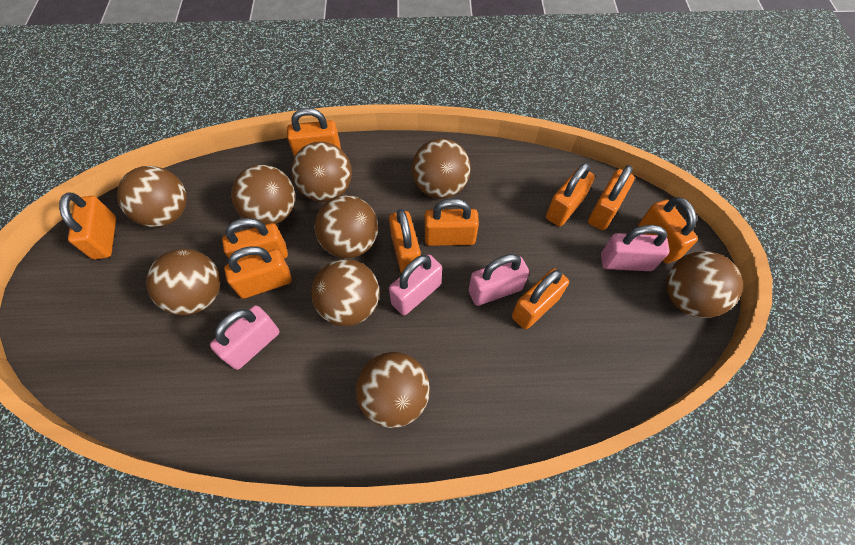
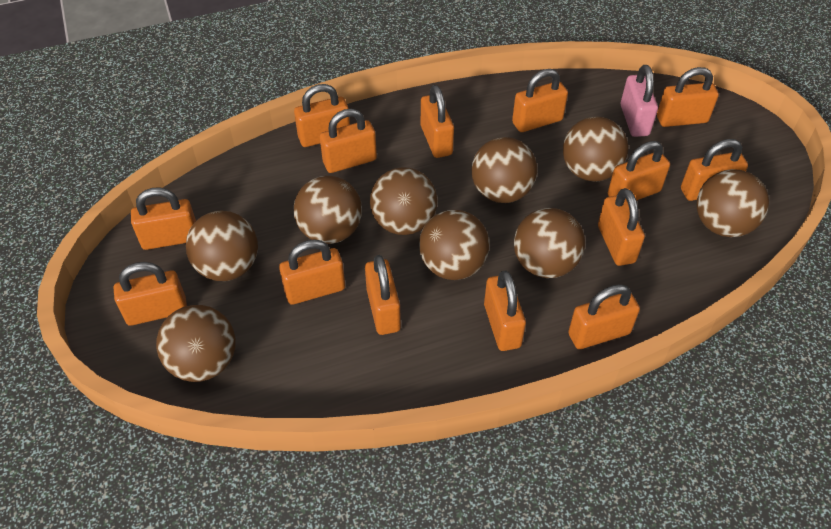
orange padlock: [59,193,116,260] [222,218,288,261] [224,246,292,299] [287,108,341,157] [389,209,421,274] [425,198,479,246] [512,268,569,329] [546,163,595,227] [588,165,635,230] [638,197,698,264] = 10 -> [114,262,187,326] [131,188,196,250] [279,239,345,305] [294,84,350,147] [320,109,377,173] [365,255,401,335] [421,85,454,158] [484,270,526,351] [512,69,568,132] [568,284,640,349] [598,188,645,266] [608,141,670,201] [657,67,719,127] [681,139,748,201] = 14
pink padlock: [210,305,280,370] [389,255,442,315] [469,254,529,306] [601,225,670,271] = 4 -> [621,65,658,137] = 1

